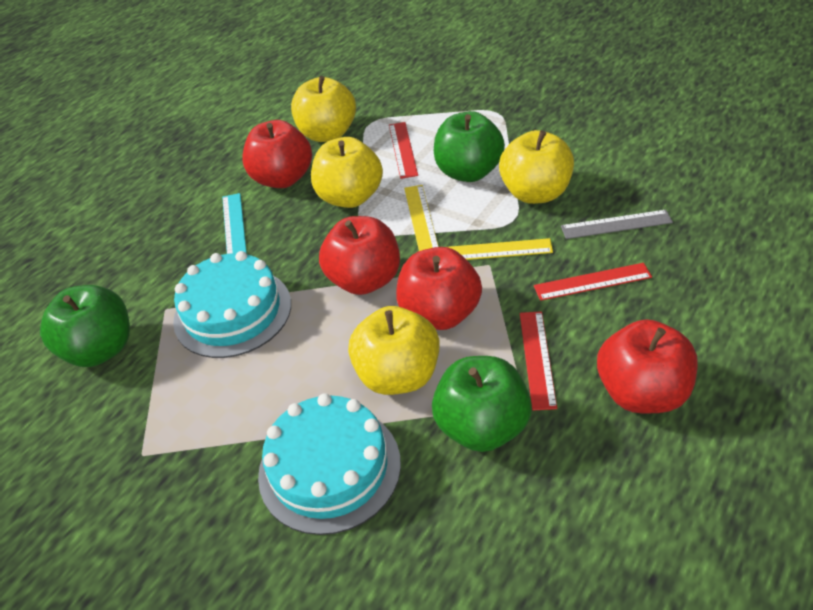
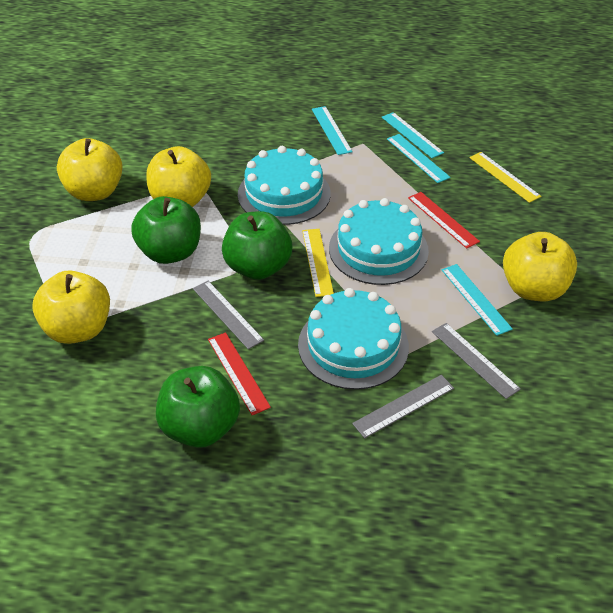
grey ruler: [561,210,673,239] = 1 -> [193,281,264,349] [352,375,454,438] [432,323,521,399] = 3
red apple: [242,120,312,188] [319,216,400,295] [396,247,482,330] [597,319,698,413] = 4 -> none = 0
red ruler: [389,122,418,179] [520,311,557,410] [534,263,652,301] = 3 -> [208,332,271,415] [408,192,480,249] = 2
turquoise cake: [173,251,291,358] [258,393,401,535] = 2 -> [238,146,331,225] [298,288,409,390] [329,198,429,285] = 3
turquoise ruler: [222,193,247,254] = 1 -> [312,106,353,155] [382,112,444,158] [387,134,451,183] [442,264,513,336] = 4

